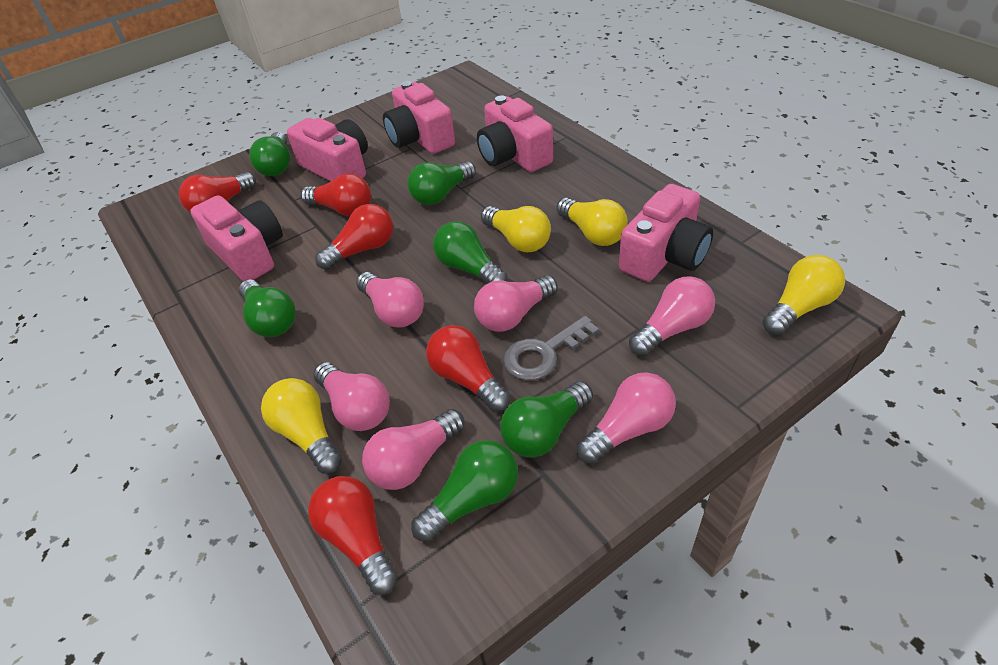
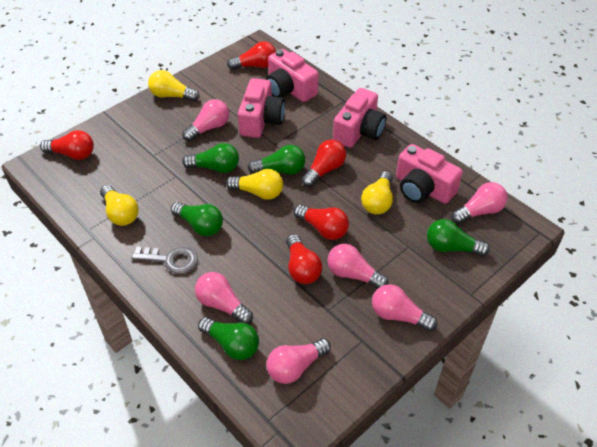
green light bulb: [239,280,296,337] [249,132,290,176] [408,161,476,205] [412,440,518,542] [433,221,508,284] [500,381,593,458] = 6 -> [171,202,223,236] [182,143,239,173] [198,317,259,360] [248,145,305,175] [427,219,490,256] = 5
pink camera: [190,195,283,281] [287,118,368,182] [383,81,455,154] [477,95,553,172] [619,184,713,282] = 5 -> [238,78,285,138] [265,49,319,102] [333,88,386,148] [396,144,463,204] = 4

